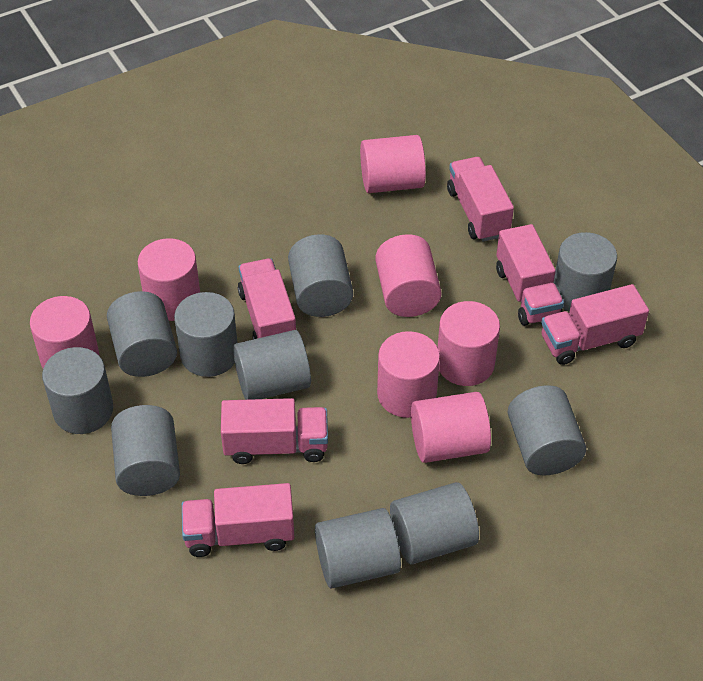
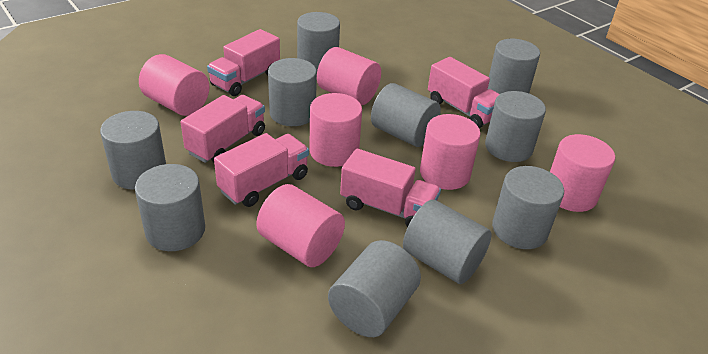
pink cylinder: [30,296,99,368] [138,238,200,321] [360,135,426,193] [375,234,442,317] [377,331,440,418] [411,392,491,463] [438,301,500,386] = 7 -> [139,54,209,116] [256,184,345,267] [309,93,362,167] [317,47,381,105] [420,114,481,190] [550,134,615,212] = 6
pink truck: [182,483,294,557] [221,398,328,464] [238,258,296,339] [447,157,514,242] [496,224,564,326] [541,284,649,365] = 6 -> [181,95,265,163] [207,29,280,96] [214,133,309,207] [340,149,441,227] [428,57,500,128] = 5

